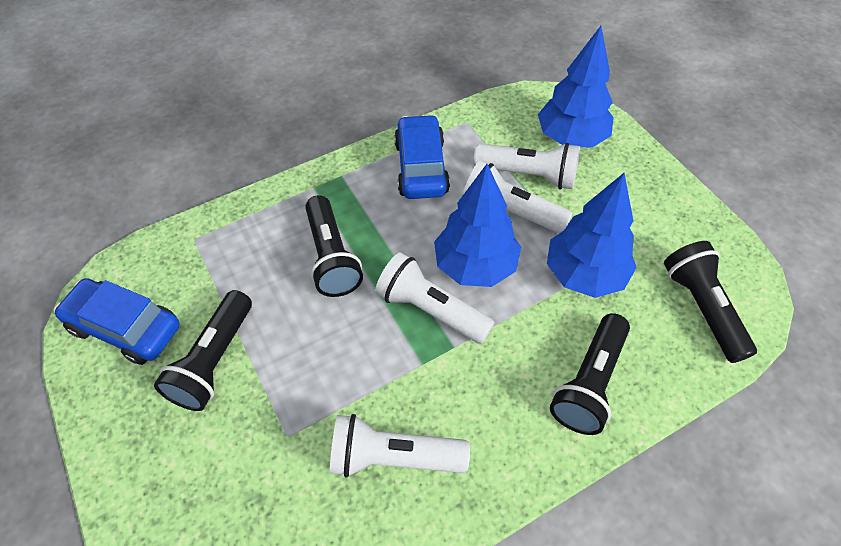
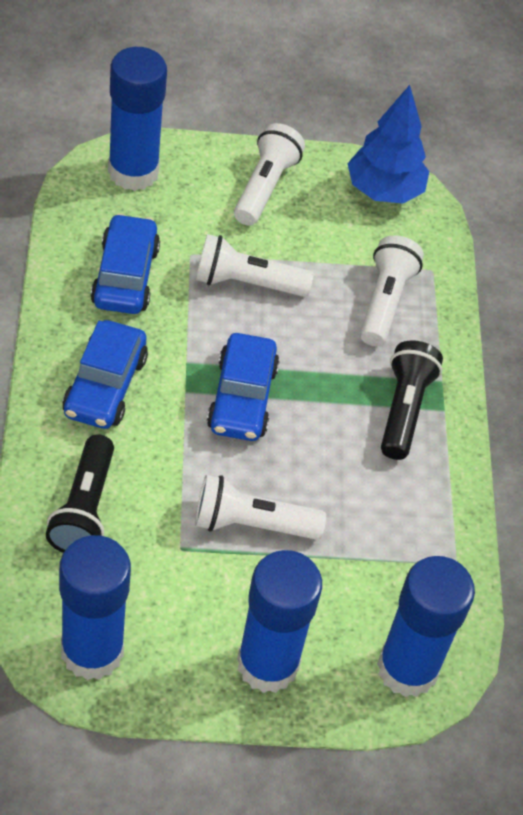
black flashlight: [154,290,252,411] [305,195,363,297] [550,313,630,435] [664,241,757,363] = 4 -> [46,434,114,553] [381,340,443,460] = 2
blue car: [54,278,180,365] [394,114,450,199] = 2 -> [62,320,148,429] [91,213,160,314] [207,333,280,441] = 3
blue glue stick: none = 0 -> [59,535,131,680] [108,47,167,191] [237,550,322,693] [377,556,475,697] = 4
blue tree: [434,164,521,287] [538,26,614,148] [547,173,637,298] = 3 -> [348,85,429,204] = 1

